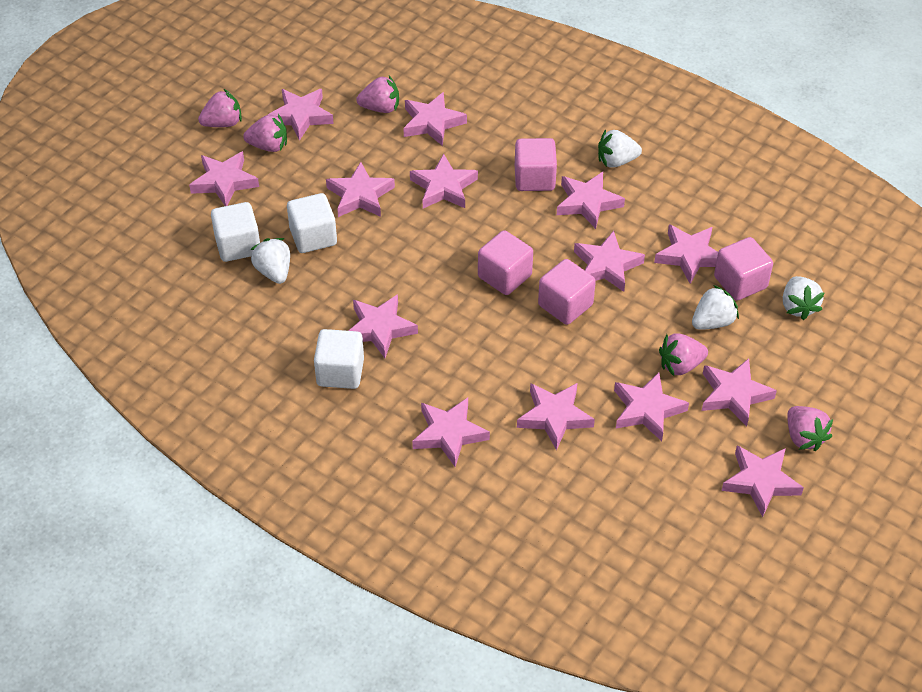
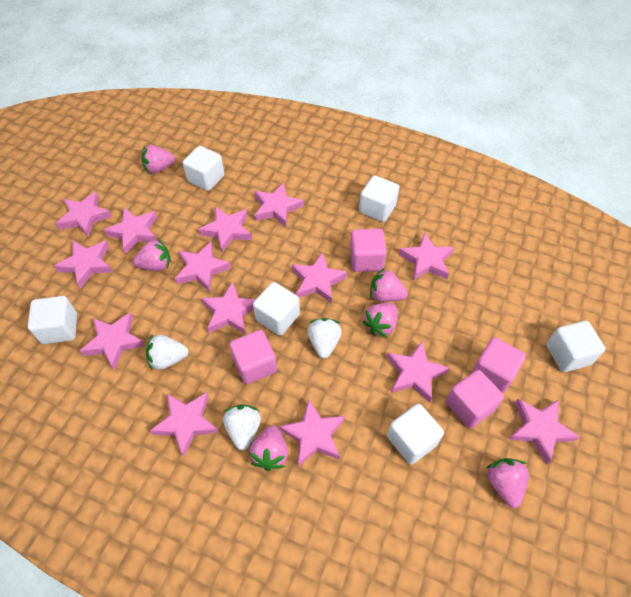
pink strawberry: [198,89,242,127] [243,114,287,152] [356,76,399,113] [659,333,708,376] [787,406,833,451] = 5 -> [133,239,171,271] [141,145,175,173] [249,425,288,471] [362,303,398,338] [370,268,408,302] [486,458,529,508] = 6
white cube: [211,202,260,262] [287,193,337,253] [314,329,364,389] = 3 -> [28,296,77,344] [183,146,225,191] [253,282,300,336] [359,176,399,222] [387,404,444,464] [546,321,605,372] = 6
white strawberry: [251,238,290,284] [598,129,642,168] [692,285,739,330] [783,276,825,320] = 4 -> [146,334,189,370] [223,404,261,450] [307,318,342,358] = 3

